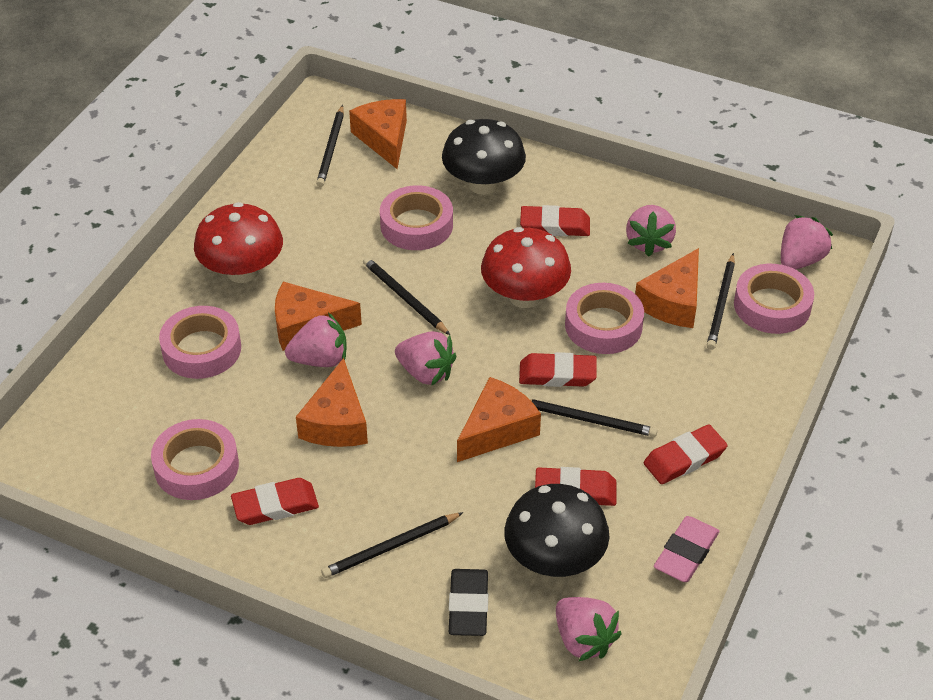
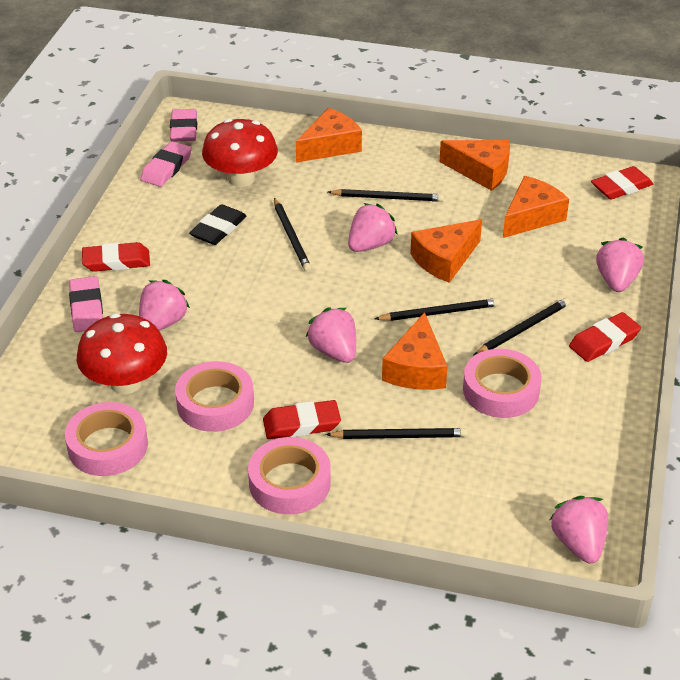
black mushroom: [442,119,526,195] [504,484,610,577] = 2 -> none = 0
pink eraser: [654,516,719,582] = 1 -> [69,276,103,332] [141,141,192,187] [170,109,197,142] = 3
pink tape: [151,419,239,500] [159,306,241,379] [380,185,453,250] [565,283,644,354] [734,264,814,334] = 5 -> [65,402,148,476] [175,361,254,432] [248,437,331,514] [463,349,542,418] = 4
red eraser: [231,478,319,525] [519,352,597,387] [520,205,590,236] [535,467,616,506] [644,424,728,484] = 5 -> [82,242,150,272] [263,400,341,439] [569,312,641,362] [591,166,653,199] = 4

